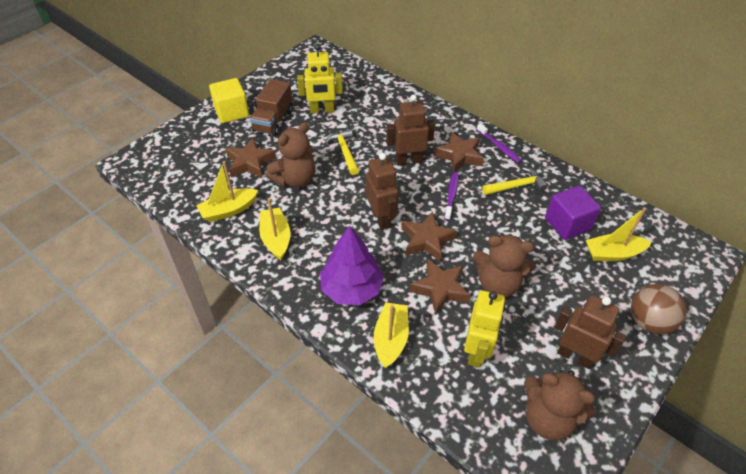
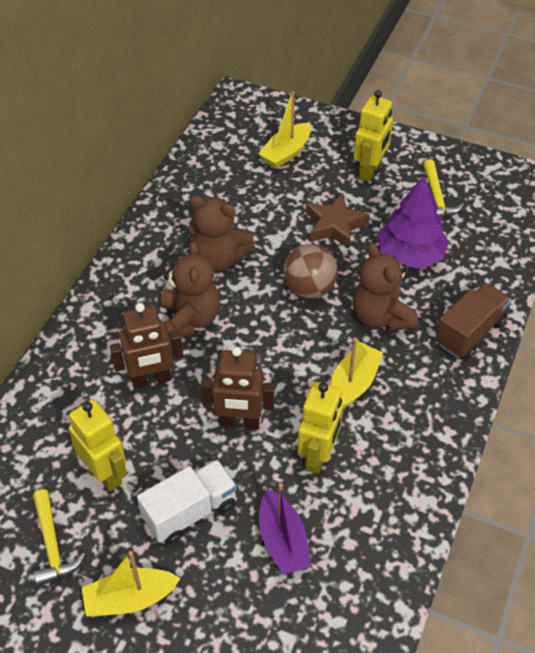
brown robot: [366,153,398,230] [386,94,435,165] [554,295,626,369] = 3 -> [110,303,183,389] [201,347,275,429] = 2
brown star: [226,138,276,178] [401,211,457,261] [410,259,471,315] [434,132,484,172] = 4 -> [306,193,370,249] = 1
purple boat: none = 0 -> [259,483,311,575] = 1
purple cube: [545,186,601,240] = 1 -> none = 0
purple toothbrush: [444,172,459,220] [477,123,521,163] = 2 -> none = 0
white truck: none = 0 -> [137,460,237,545] = 1
yellow boat: [196,161,258,222] [259,198,290,260] [374,302,409,368] [586,207,652,261] = 4 -> [82,551,181,616] [258,91,311,169] [330,337,383,409] = 3
yellow cube: [209,78,249,123] = 1 -> none = 0
yellow robot: [297,44,343,114] [464,290,505,367] = 2 -> [69,399,127,492] [297,382,343,474] [354,90,393,182] = 3

